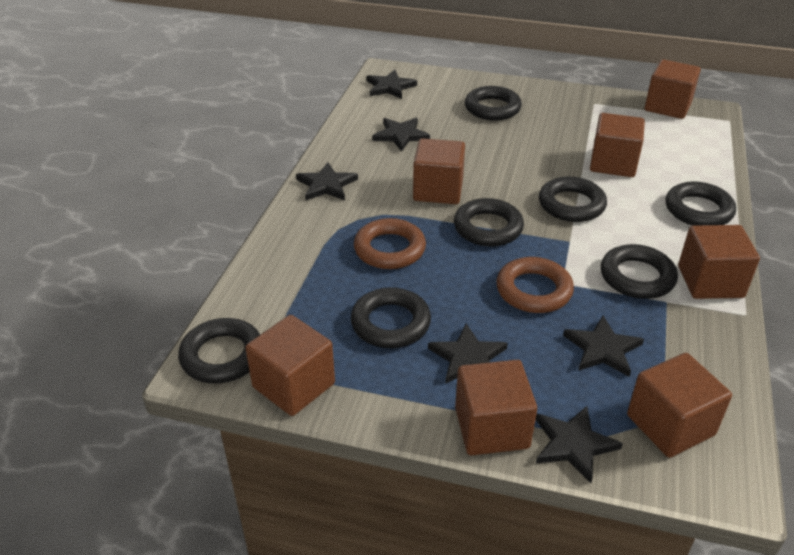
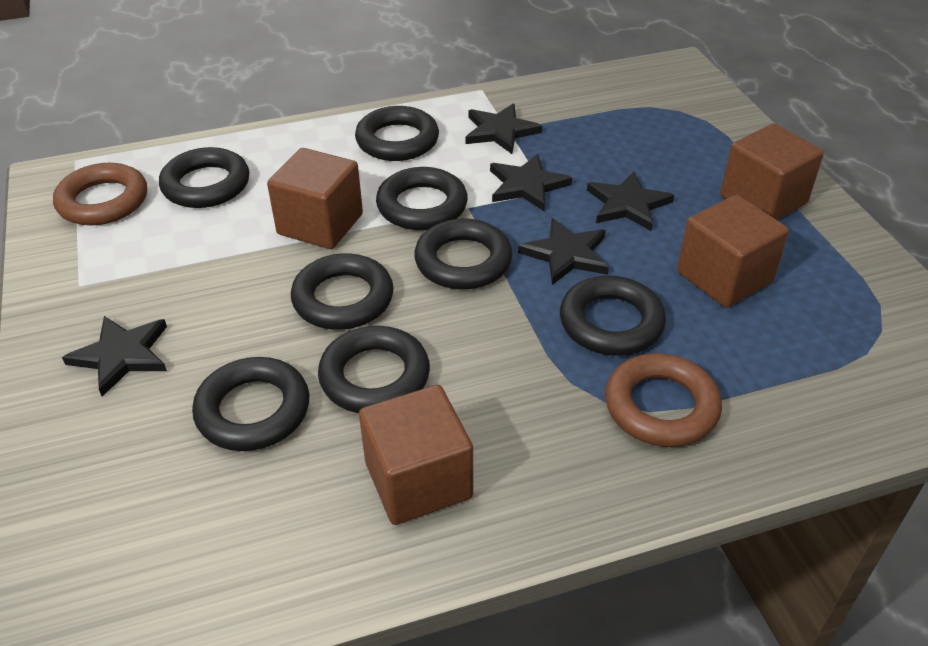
black ring: [178,318,260,384] [351,287,431,348] [454,198,524,247] [465,86,522,121] [539,177,607,222] [601,244,678,299] [666,182,736,226] = 7 -> [159,147,249,208] [192,357,310,451] [291,253,394,330] [318,326,430,413] [355,106,439,161] [376,167,468,230] [414,218,512,290] [560,275,666,356] = 8
black star: [296,162,358,200] [367,70,417,99] [372,118,430,152] [428,324,508,384] [535,406,623,483] [563,316,644,377] = 6 -> [62,316,167,396] [465,104,542,154] [490,154,572,211] [518,218,609,285] [587,172,674,231] = 5
brown cube: [245,315,335,416] [413,138,465,204] [455,360,537,455] [590,113,645,177] [627,353,732,458] [645,59,701,119] [678,225,760,299] = 7 -> [267,148,363,249] [359,385,473,525] [677,195,789,308] [720,123,824,220] = 4

